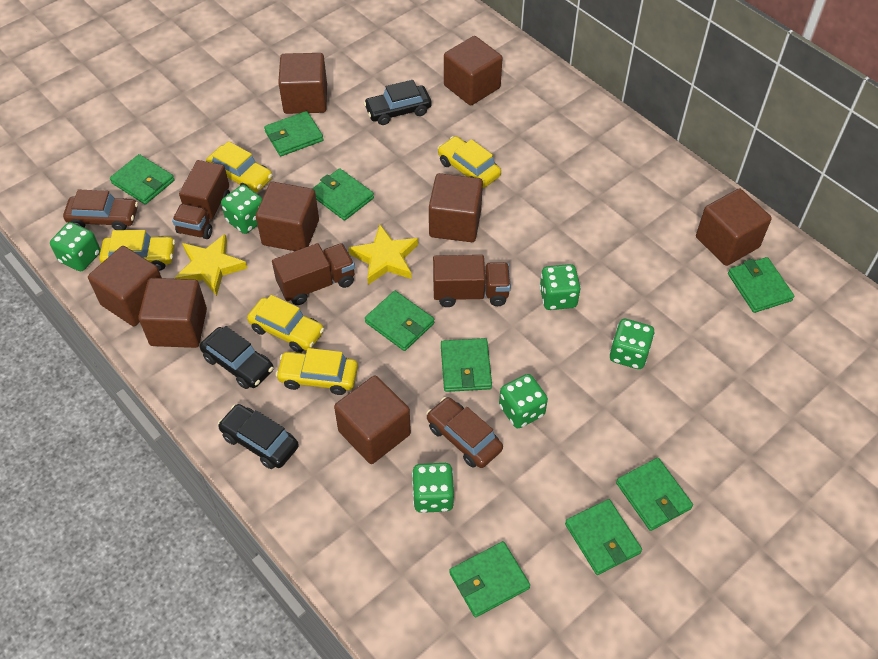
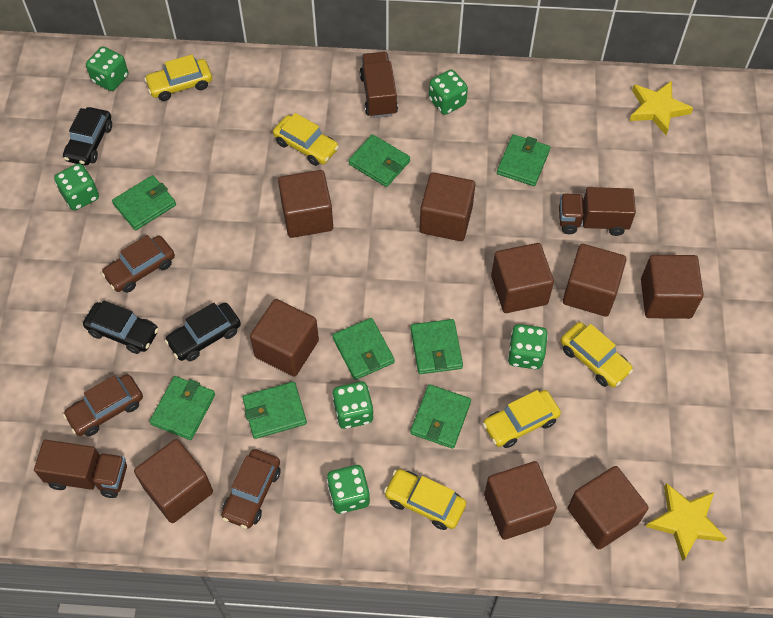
brown car: [63,189,138,230] [426,397,503,468] = 2 -> [63,374,143,436] [101,235,175,293] [221,449,280,529] = 3
brown cube: [88,246,162,326] [138,278,207,348] [256,182,319,251] [278,53,327,114] [334,375,411,464] [429,173,483,242] [444,36,503,106] [696,188,772,266] = 8 -> [134,439,213,523] [250,299,319,377] [278,170,333,238] [420,172,475,241] [484,461,557,540] [491,243,554,313] [563,244,626,316] [568,466,648,550] [641,255,704,319] = 9
green wallet: [110,154,174,205] [264,111,324,156] [312,168,374,221] [365,291,434,351] [441,338,492,392] [449,541,530,617] [565,499,642,575] [616,458,693,531] [728,257,794,313] = 9 -> [112,175,176,230] [149,376,215,440] [242,382,307,439] [333,318,395,380] [348,134,410,187] [410,384,471,449] [411,319,463,374] [497,134,550,186] = 8

